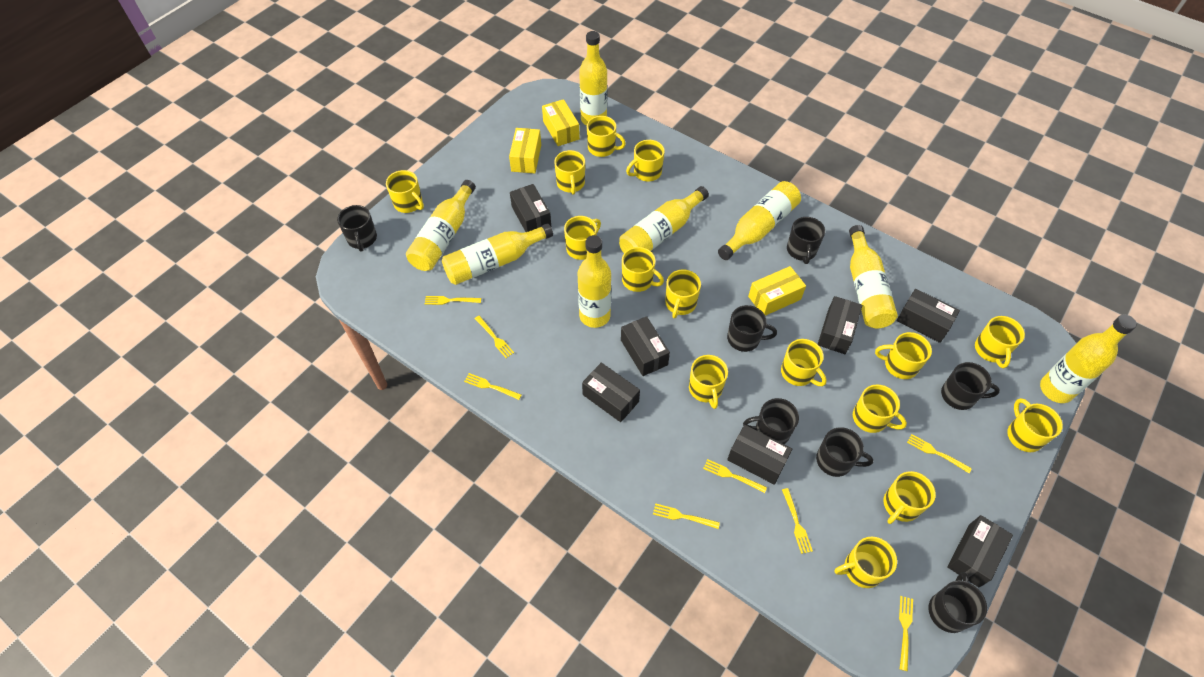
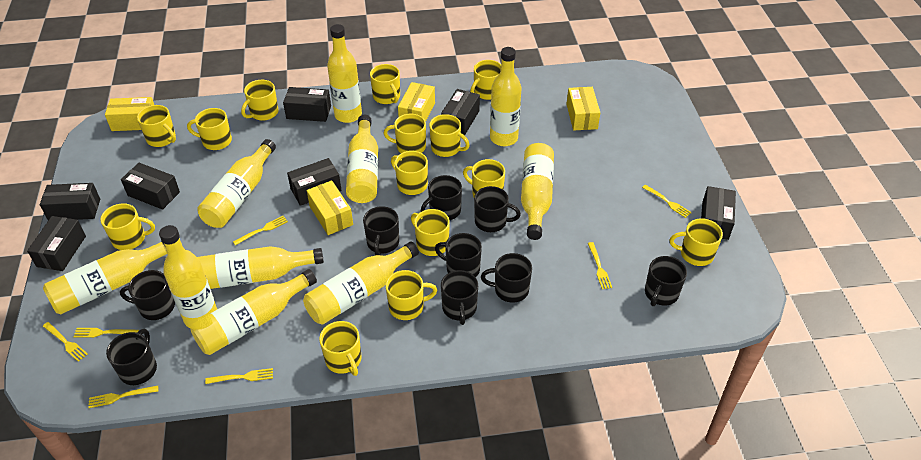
black mug: [337,205,377,252] [727,305,777,352] [743,398,799,444] [787,217,825,264] [816,427,874,477] [928,572,987,633] [941,362,1000,410] = 7 -> [106,329,157,385] [120,270,175,320] [363,206,399,256] [421,175,462,220] [435,233,482,277] [441,270,478,325] [474,186,521,232] [481,253,532,303] [645,256,687,306] = 9
yellow bottle: [406,180,476,271] [442,223,553,285] [578,235,611,328] [579,31,607,126] [619,186,709,253] [718,181,801,260] [849,225,898,328] [1040,315,1137,403] = 8 -> [43,241,167,314] [159,225,217,328] [190,269,317,355] [197,139,276,228] [197,246,324,289] [303,241,419,325] [327,24,362,123] [346,115,378,203] [490,47,522,146] [521,143,554,240] = 10
yellow box: [509,128,541,173] [542,99,580,146] [748,266,806,316] = 3 -> [105,97,154,131] [307,180,353,235] [398,82,435,122] [567,87,600,131] = 4
yellow fork: [425,296,481,305] [464,373,522,400] [475,316,514,358] [653,503,720,529] [703,459,767,493] [782,488,813,554] [899,596,913,671] [907,434,972,473] = 8 -> [43,322,88,362] [73,328,139,338] [88,386,158,408] [205,368,273,384] [233,216,288,246] [588,242,612,289] [642,185,692,218] = 7
yellow mug: [386,170,424,213] [554,150,585,195] [564,216,601,260] [587,116,626,157] [622,247,664,292] [626,140,665,181] [665,270,701,318] [689,355,728,409] [781,339,827,386] [834,537,897,588] [853,384,907,433] [875,332,932,379] [884,471,936,524] [975,316,1025,368] [1007,398,1063,452] = 15 -> [100,203,155,250] [137,105,176,147] [187,108,232,150] [241,80,278,121] [319,321,362,376] [370,64,400,104] [383,114,426,153] [385,270,437,320] [391,151,428,195] [411,209,450,256] [429,114,470,157] [463,159,505,197] [470,60,501,100] [669,218,723,266] = 14

